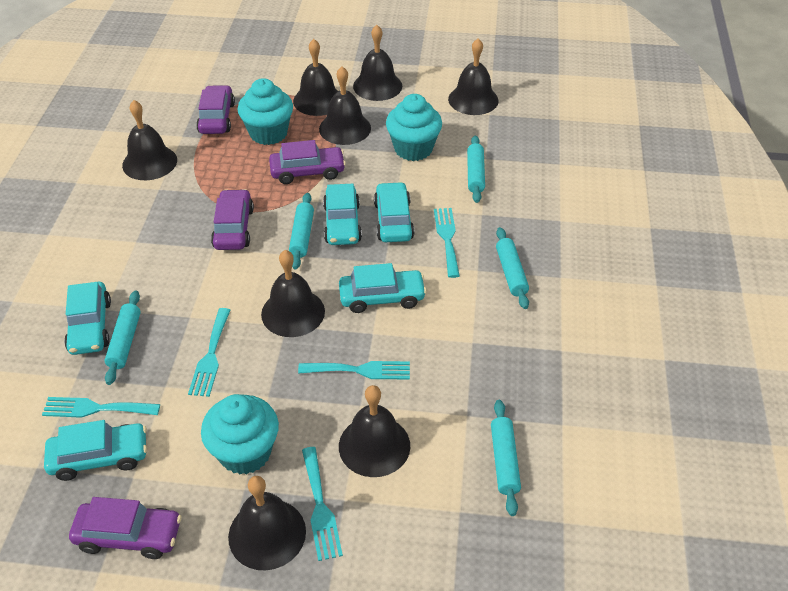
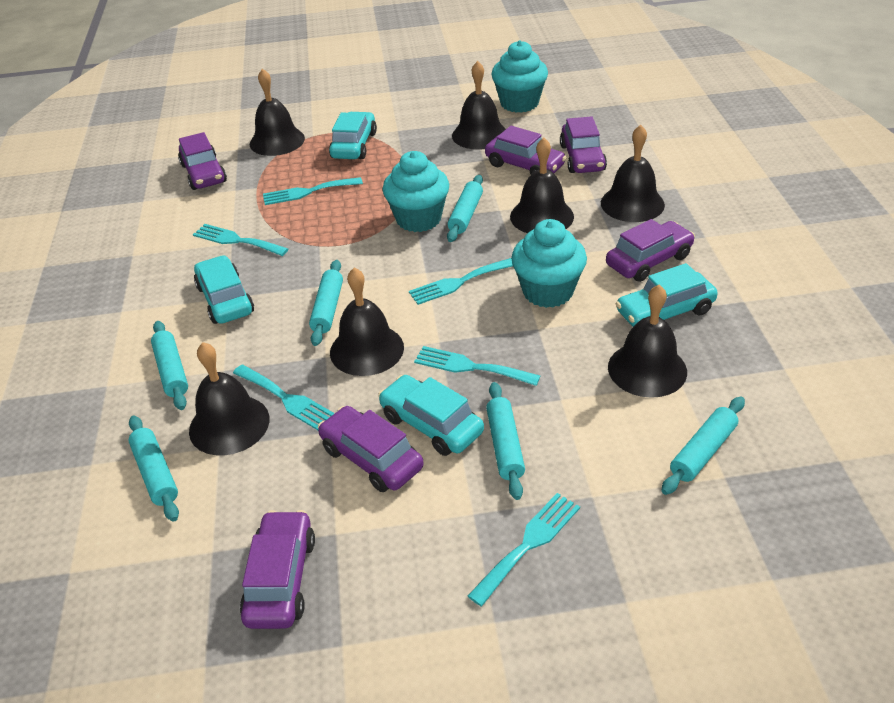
black bell: [122,100,177,180] [228,476,306,570] [261,250,325,337] [293,39,338,116] [319,67,371,145] [339,385,410,477] [353,25,402,101] [448,38,499,115] = 8 -> [189,342,270,455] [250,69,305,156] [330,268,404,376] [452,61,506,150] [510,138,574,233] [601,125,665,222] [608,285,687,398] = 7
purple car: [69,497,181,559] [196,85,235,134] [211,189,254,250] [269,140,346,184] = 4 -> [178,132,227,190] [240,510,315,629] [318,406,424,492] [485,126,567,175] [560,116,607,173] [606,219,695,282] = 6
turquoise car: [44,420,147,481] [64,282,111,355] [323,184,362,245] [339,263,427,313] [374,182,414,242] = 5 -> [194,255,254,324] [329,112,377,159] [378,375,484,456] [616,263,718,327] = 4
turquoise fork: [42,397,160,418] [188,308,231,397] [298,361,410,380] [302,447,343,561] [434,208,460,278] = 5 -> [193,224,288,256] [233,365,335,430] [263,177,363,205] [409,258,513,305] [414,346,540,386] [468,493,580,606] = 6
turquoise rolling pin: [105,291,141,385] [289,193,314,269] [467,136,485,203] [491,400,521,516] [496,227,529,309] = 5 -> [128,416,179,522] [151,321,188,410] [309,260,343,346] [447,175,483,242] [486,382,525,500] [662,397,745,495] = 6

